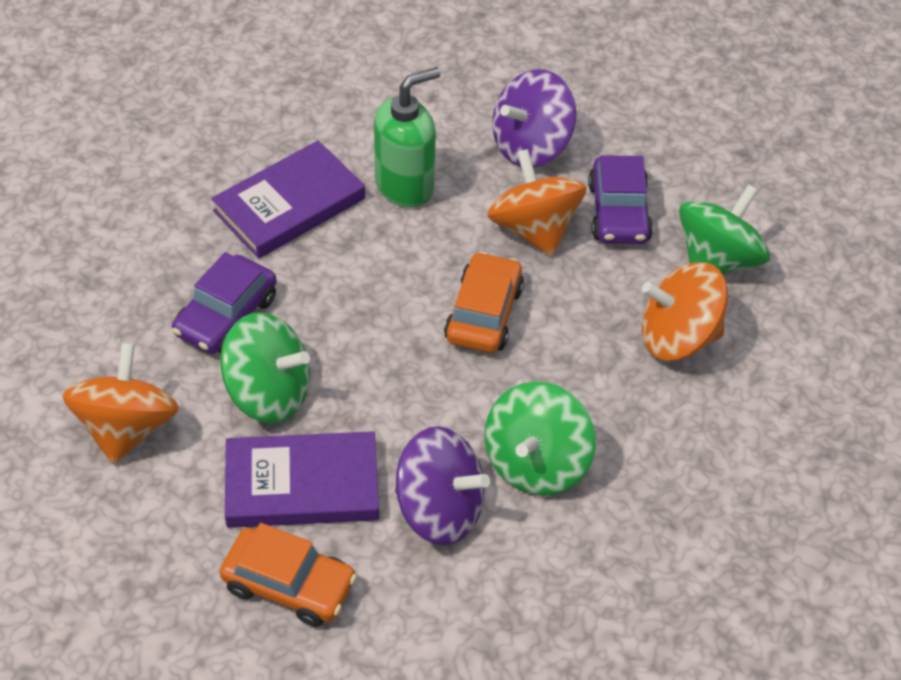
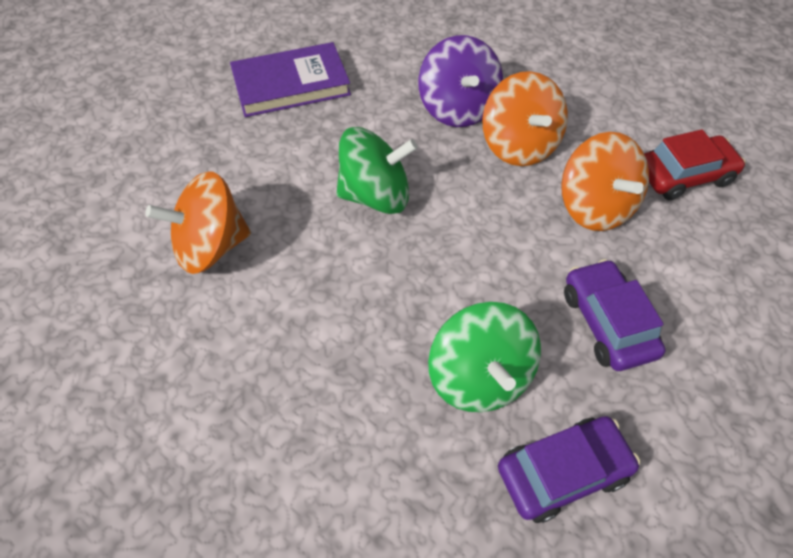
green soap dispenser: [374,67,440,208] = 1 -> none = 0
green spinning top: [220,312,310,424] [485,382,596,496] [679,184,770,274] = 3 -> [336,127,418,214] [428,302,541,412] = 2
orange car: [220,523,357,627] [444,252,524,353] = 2 -> none = 0
purple book: [211,140,365,259] [225,431,379,528] = 2 -> [230,42,351,117] = 1
purple spinning top: [395,426,490,546] [492,69,576,167] = 2 -> [418,35,503,127] = 1
red car: none = 0 -> [644,129,746,200] = 1

